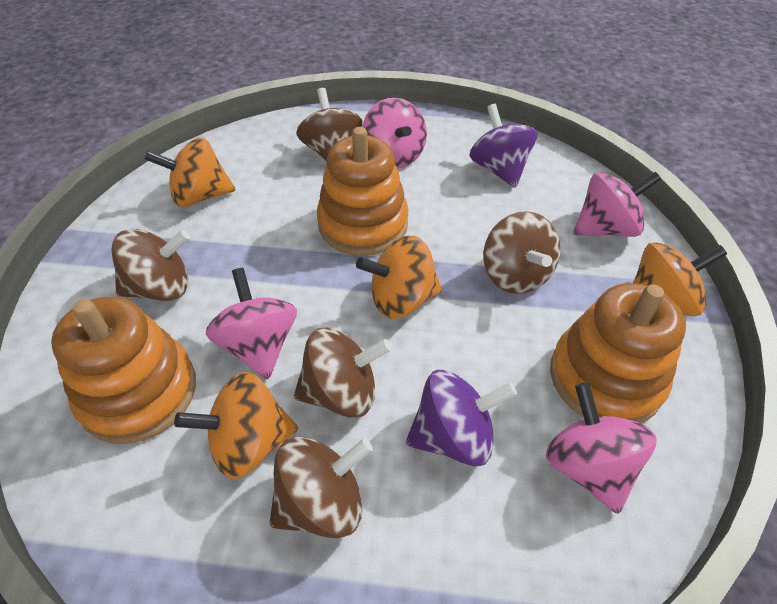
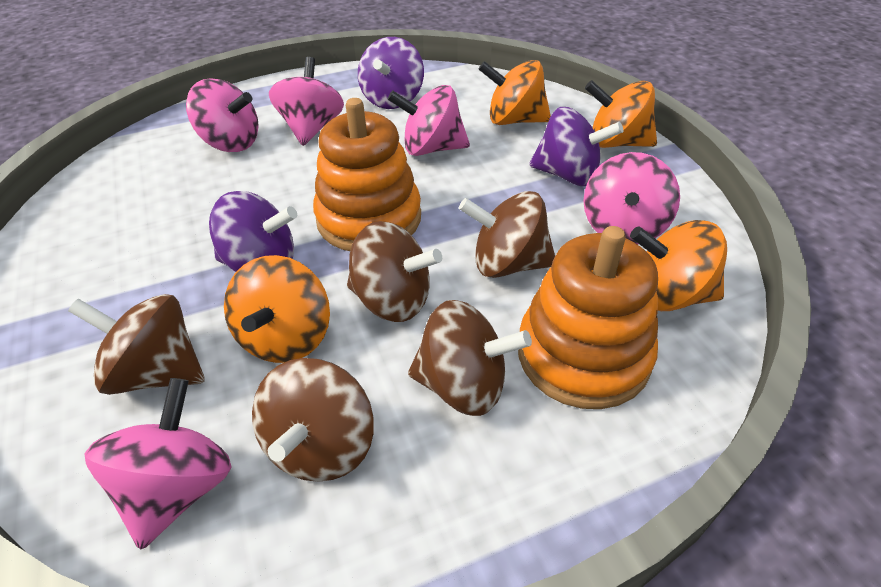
orange stacking toy: [51,296,196,444] [317,127,409,256] [550,283,686,423] = 3 -> [313,98,421,251] [518,226,658,409] = 2
pink spinning top: [206,268,297,379] [362,98,427,168] [546,382,657,514] [574,172,661,237] = 4 -> [84,378,232,549] [186,78,259,152] [269,57,344,146] [388,85,470,156] [584,152,680,245] = 5
purple spinning top: [406,370,517,466] [470,104,537,188] = 2 -> [209,191,297,272] [358,37,424,109] [529,107,623,186] = 3

